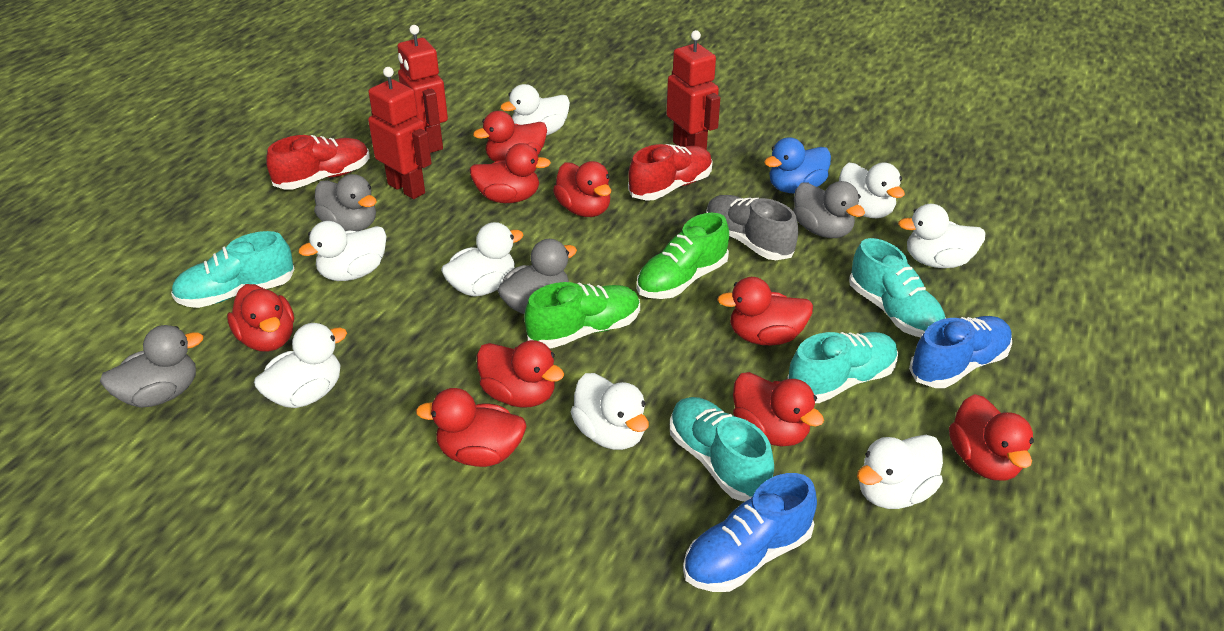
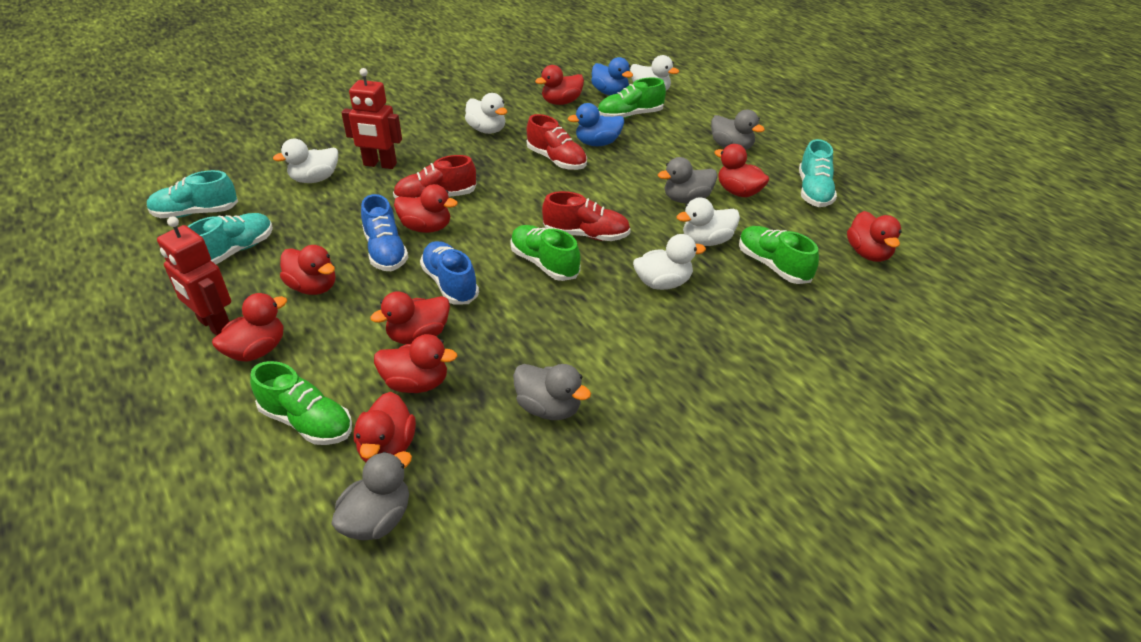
blue duck: [764,137,831,193] = 1 -> [568,103,624,146] [591,57,633,95] = 2
green shoe: [524,282,640,348] [636,213,729,299] = 2 -> [250,361,352,445] [510,225,581,281] [598,78,666,119] [739,226,819,284] = 4
grey shoe: [706,195,798,260] = 1 -> none = 0
red robot: [368,67,432,199] [398,25,448,153] [666,30,720,150] = 3 -> [157,217,231,336] [341,68,402,169] = 2
red shoe: [266,135,369,190] [628,144,713,201] = 2 -> [393,155,476,199] [527,114,587,170] [542,191,631,241] = 3
turquoise shoe: [171,231,294,308] [670,397,774,501] [787,332,898,403] [849,238,946,337] = 4 -> [147,170,238,218] [188,213,273,264] [799,139,837,207] = 3
white duck: [254,323,347,408] [298,221,387,281] [441,222,524,297] [500,84,570,136] [571,373,649,450] [839,162,905,218] [857,435,943,509] [898,204,985,268] = 8 -> [273,139,338,183] [465,93,507,134] [630,55,679,91] [633,234,706,290] [676,197,740,246] = 5

